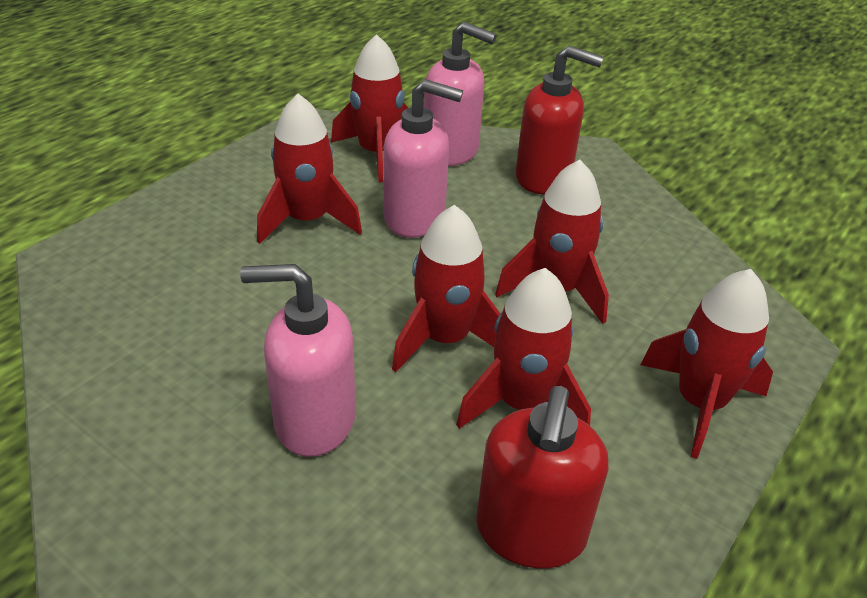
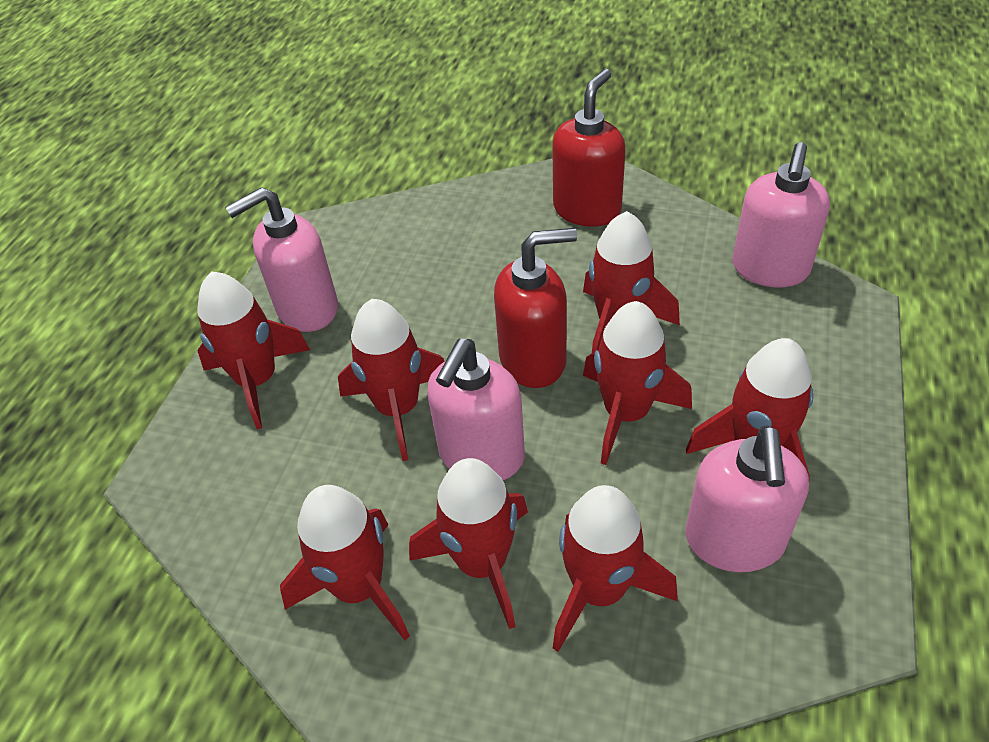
pink soap dispenser: [240,264,356,457] [384,79,463,238] [424,22,496,166] = 3 -> [225,187,338,332] [427,339,525,480] [685,425,809,572] [732,142,830,287] = 4
red rocket: [257,94,362,244] [331,34,408,182] [392,205,500,372] [456,268,591,429] [495,160,609,324] [640,269,773,459] = 6 -> [197,271,310,429] [280,485,410,640] [338,299,445,461] [409,458,528,629] [553,485,677,652] [583,211,680,354] [583,301,692,465] [686,338,814,479] = 8

